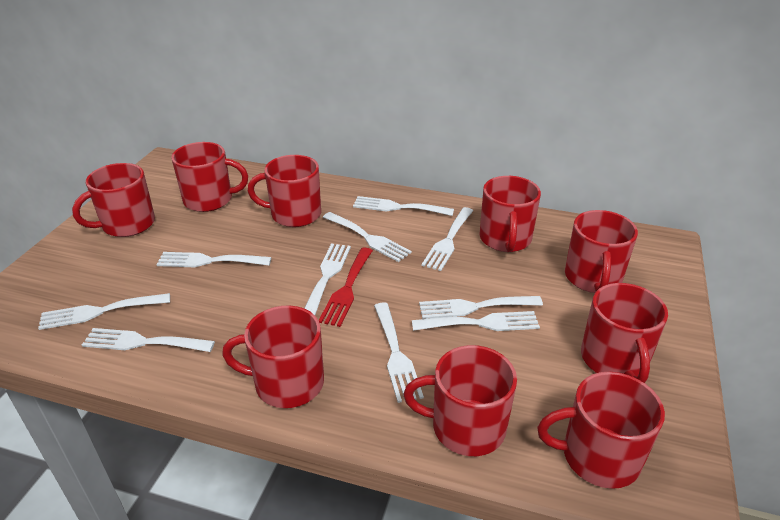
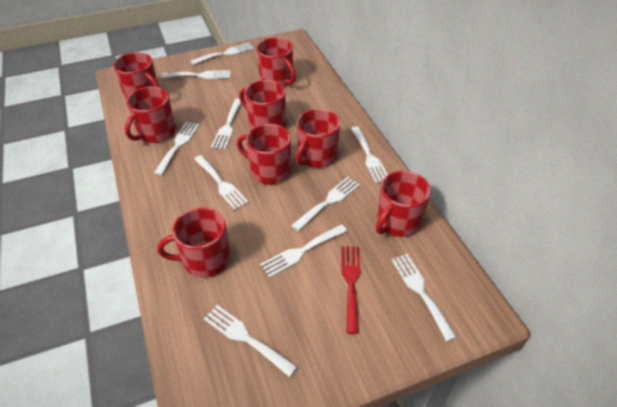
red mug: [72,163,155,237] [171,142,248,212] [222,305,324,408] [248,155,321,227] [403,345,517,456] [479,176,541,252] [537,372,665,489] [565,210,638,293] [581,283,668,383] = 9 -> [113,52,160,101] [125,87,176,143] [157,207,231,278] [237,124,291,185] [239,80,286,130] [256,38,296,87] [296,109,340,168] [376,171,431,237] = 8

